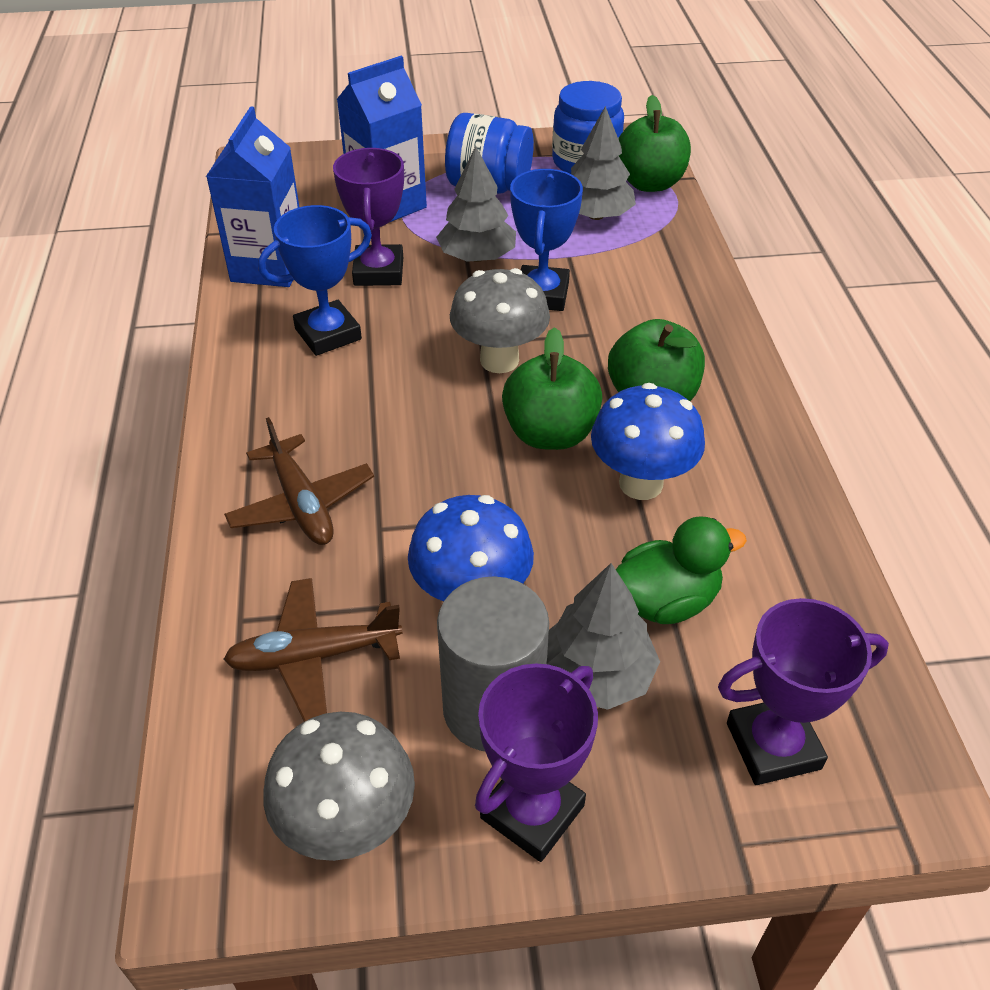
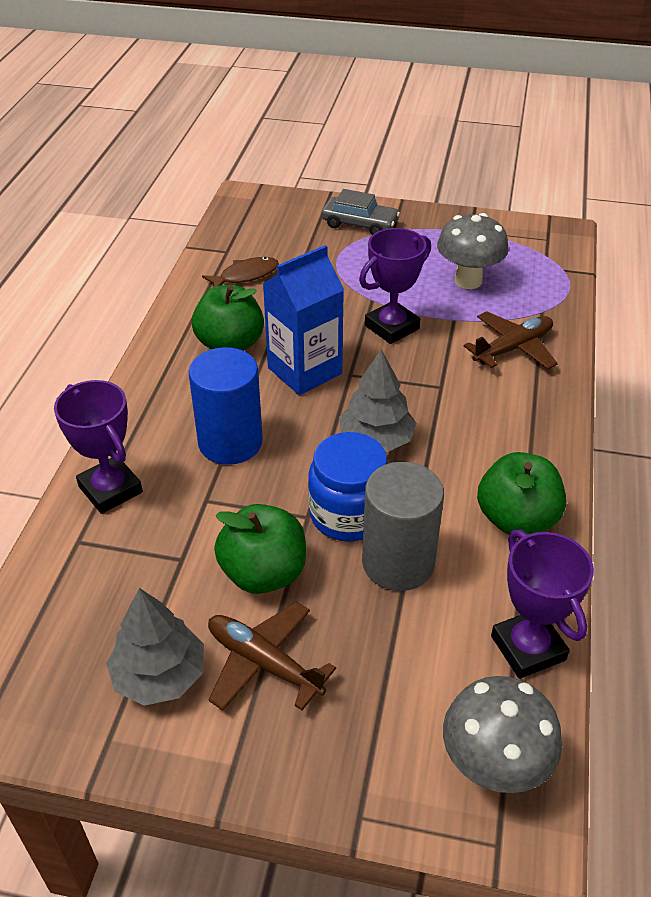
blue carton: [206,106,299,287] [337,56,427,222] = 2 -> [263,245,344,395] = 1
blue cylinder: none = 0 -> [189,347,263,465] = 1
blue jar: [445,113,534,194] [552,81,624,174] = 2 -> [308,432,388,542] = 1
blue mushroom: [408,495,534,602] [591,383,705,500] = 2 -> none = 0
blue trophy: [258,205,372,356] [510,169,583,311] = 2 -> none = 0
brown fish: none = 0 -> [202,257,279,287] = 1
green duck: [616,516,747,624] = 1 -> none = 0
grey car: none = 0 -> [321,189,400,235] = 1
grey tree: [436,146,516,262] [547,563,660,710] [571,106,636,220] = 3 -> [106,588,204,706] [339,349,416,452] = 2

